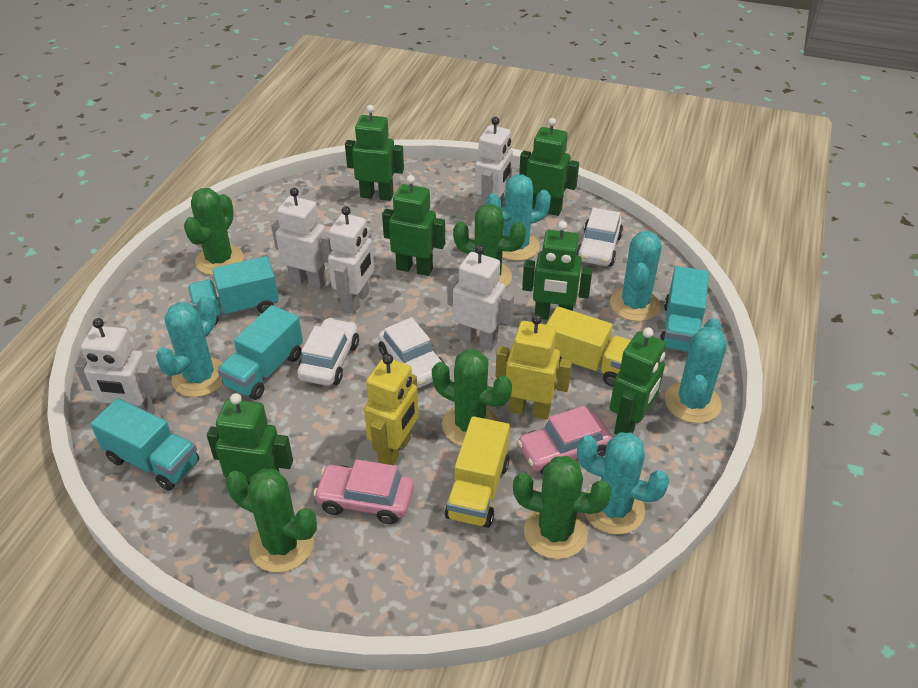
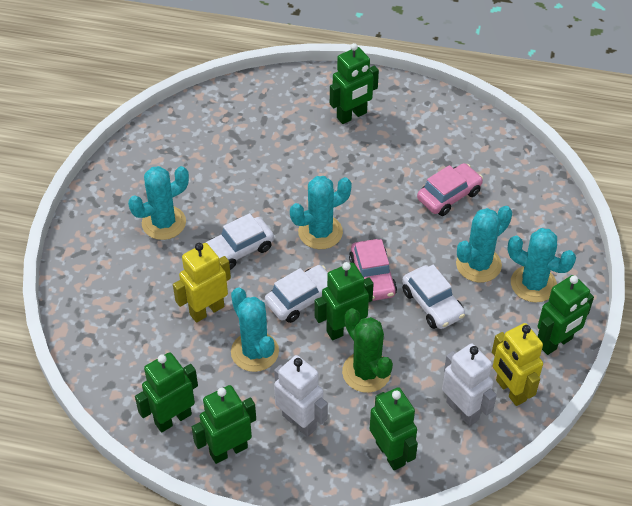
green cactus: [184,188,244,275] [226,469,317,573] [432,349,512,446] [453,204,526,288] [513,456,612,559] = 5 -> [342,308,393,393] = 1
turquoise truck: [91,398,199,491] [188,256,279,325] [217,305,303,400] [659,266,709,352] = 4 -> none = 0
white robot: [74,318,159,415] [271,188,332,290] [328,206,374,314] [447,245,514,350] [475,117,513,207] = 5 -> [274,355,328,437] [442,344,497,426] = 2
yellow truck: [445,416,510,528] [546,307,631,387] = 2 -> none = 0

